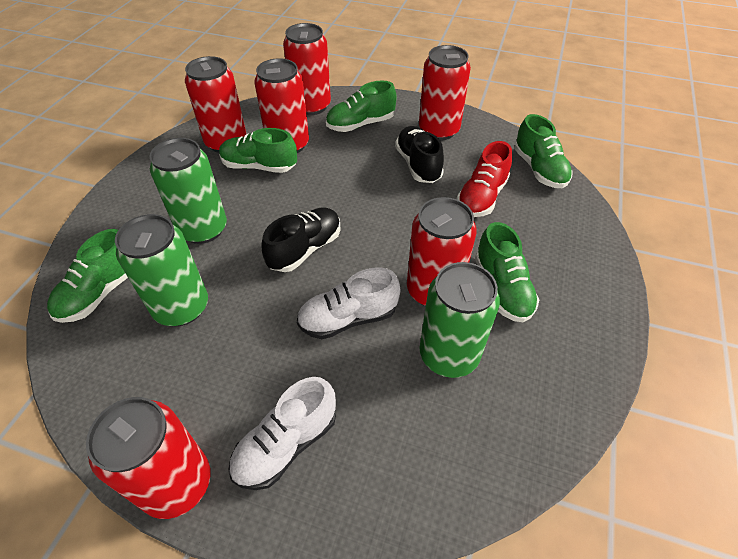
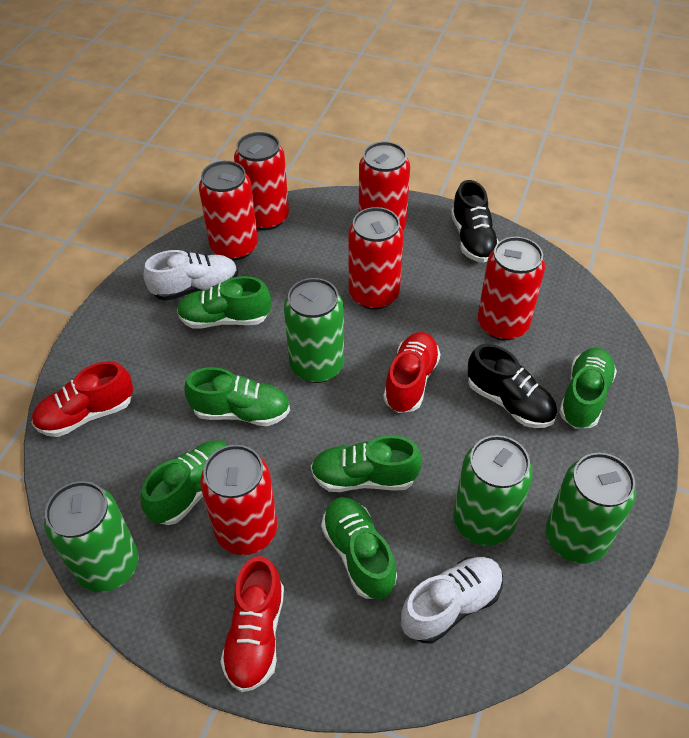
green can: [115,214,208,326] [149,138,227,244] [419,262,500,378] = 3 -> [44,481,139,592] [284,278,344,383] [453,435,533,546] [546,453,636,564] = 4
green shoe: [47,229,128,323] [219,128,297,173] [326,81,397,132] [475,222,539,322] [514,114,573,188] = 5 -> [140,440,228,525] [177,276,271,329] [184,367,290,426] [311,435,422,492] [321,497,397,599] [559,348,617,429] = 6
red shoe: [457,141,512,217] = 1 -> [32,361,133,437] [220,556,284,692] [383,332,441,413] = 3

